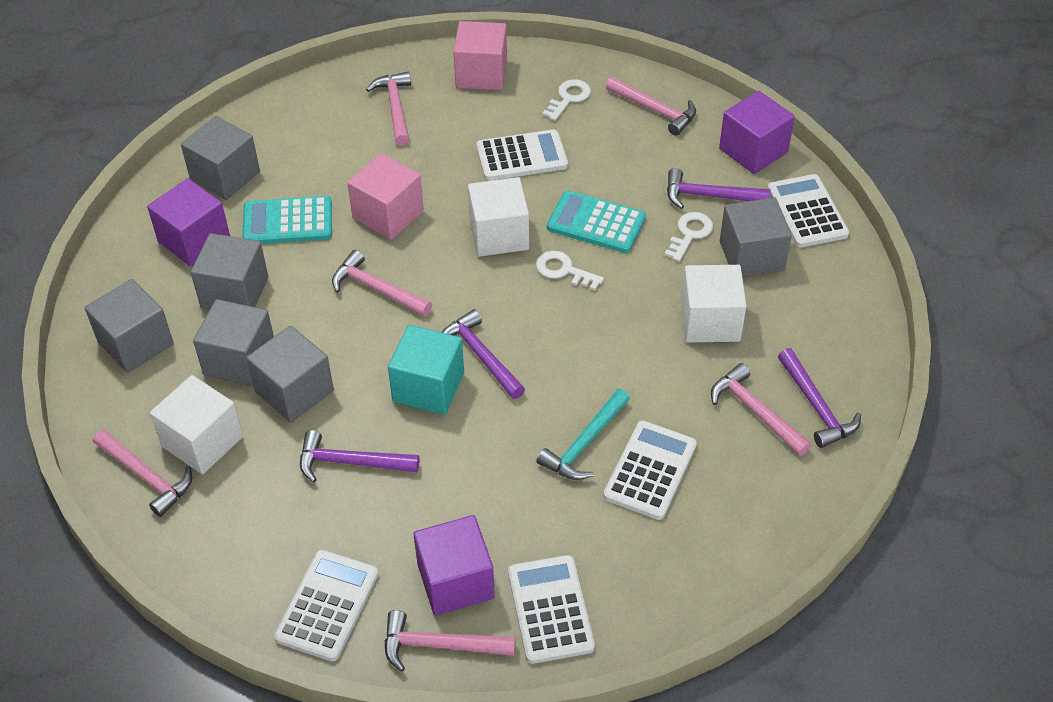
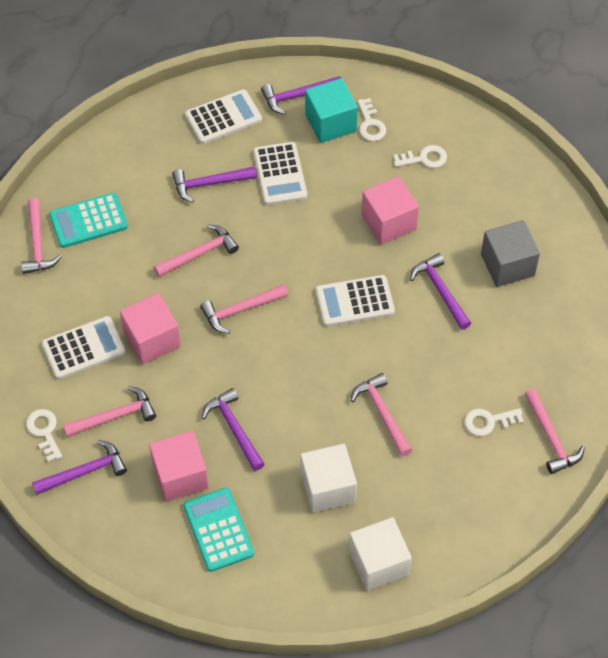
grey cube: [85,279,174,373] [181,116,260,200] [191,233,268,309] [193,299,274,387] [246,326,334,423] [720,197,792,277] = 6 -> [481,220,540,287] = 1
pink cube: [347,153,424,240] [453,21,507,90] = 2 -> [120,293,181,364] [149,431,209,502] [361,176,419,245] = 3
purple cube: [147,178,230,267] [413,515,495,616] [719,91,795,174] = 3 -> none = 0
purple hammer: [300,430,419,483] [442,309,525,399] [667,168,771,209] [778,348,861,448] = 4 -> [32,440,127,495] [172,166,257,203] [202,388,265,471] [261,76,341,115] [410,253,471,330] = 5
turquoise hammer: [536,389,630,480] = 1 -> none = 0
white calculator: [274,550,378,661] [476,129,568,181] [508,555,595,664] [603,421,697,520] [767,174,849,248] = 5 -> [42,316,125,379] [185,89,262,144] [253,142,307,205] [316,275,395,327] = 4
white cube: [150,375,243,474] [468,177,529,257] [681,265,747,343] = 3 -> [300,444,357,513] [349,517,412,591] = 2
white key: [536,251,604,291] [542,79,591,121] [664,212,713,262] = 3 -> [26,409,62,462] [358,98,386,141] [393,145,447,168] [464,408,524,436] = 4

